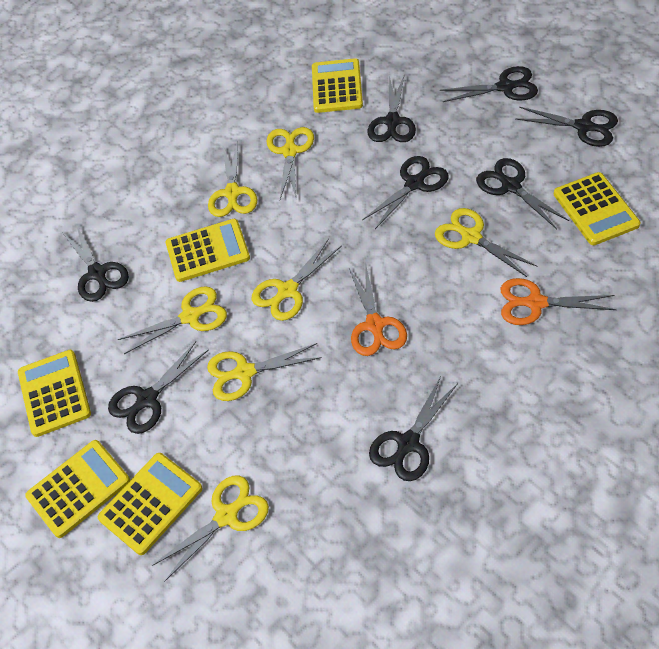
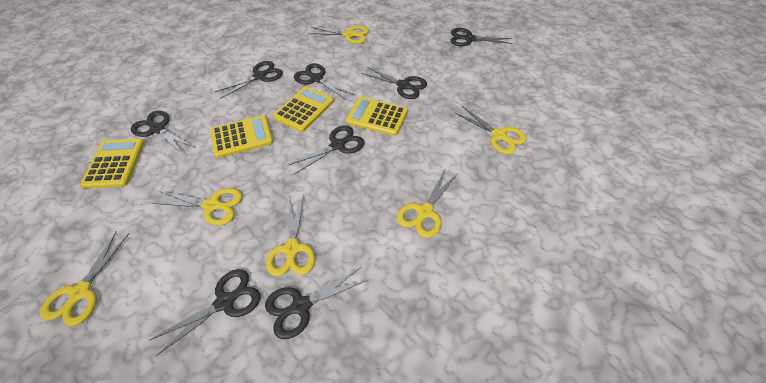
orange scissors: [349,262,407,356] [501,278,617,325] = 2 -> none = 0
yellow calculator: [18,350,91,437] [25,440,130,538] [98,453,202,555] [166,219,250,282] [312,58,363,113] [554,172,640,245] = 6 -> [80,139,145,189] [210,115,273,158] [273,87,334,132] [346,97,408,136] = 4
yellow scissors: [118,286,227,354] [152,475,269,581] [207,343,322,401] [208,142,257,217] [252,239,342,321] [267,127,314,199] [435,208,537,277] = 7 -> [40,231,129,327] [152,188,242,225] [266,194,315,276] [308,26,369,44] [397,169,457,238] [454,106,527,154] = 6

